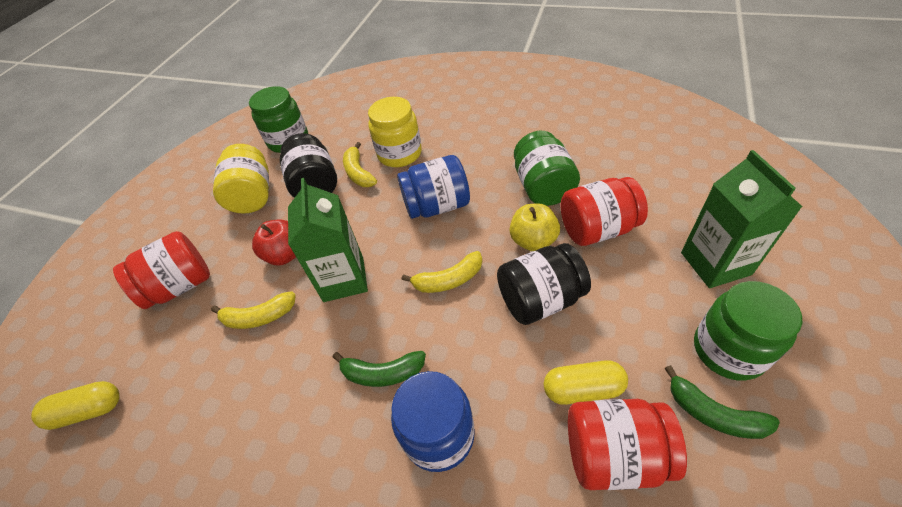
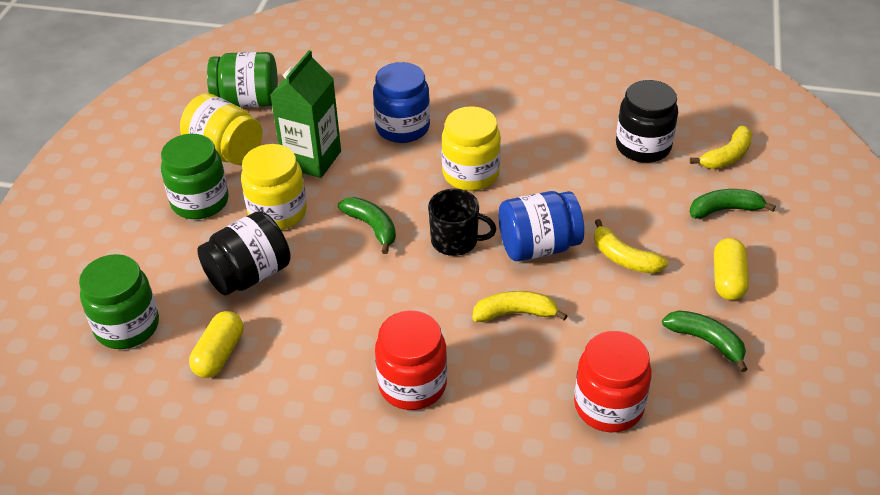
black mug: none = 0 -> [428,189,496,256] = 1
green banana: [333,351,426,387] [665,365,780,439] = 2 -> [338,197,396,254] [662,310,748,372] [689,189,776,219] = 3
green carton: [288,178,368,302] [681,150,802,288] = 2 -> [270,50,341,178] = 1
red apple: [252,219,296,265] = 1 -> none = 0
red jar: [113,231,210,309] [561,177,648,246] [568,399,687,490] = 3 -> [375,310,447,410] [574,331,652,432] = 2
yellow apple: [510,203,560,251] = 1 -> none = 0
yellow jar: [213,144,269,214] [368,97,422,167] = 2 -> [180,93,262,165] [241,144,307,230] [441,106,501,191] = 3

